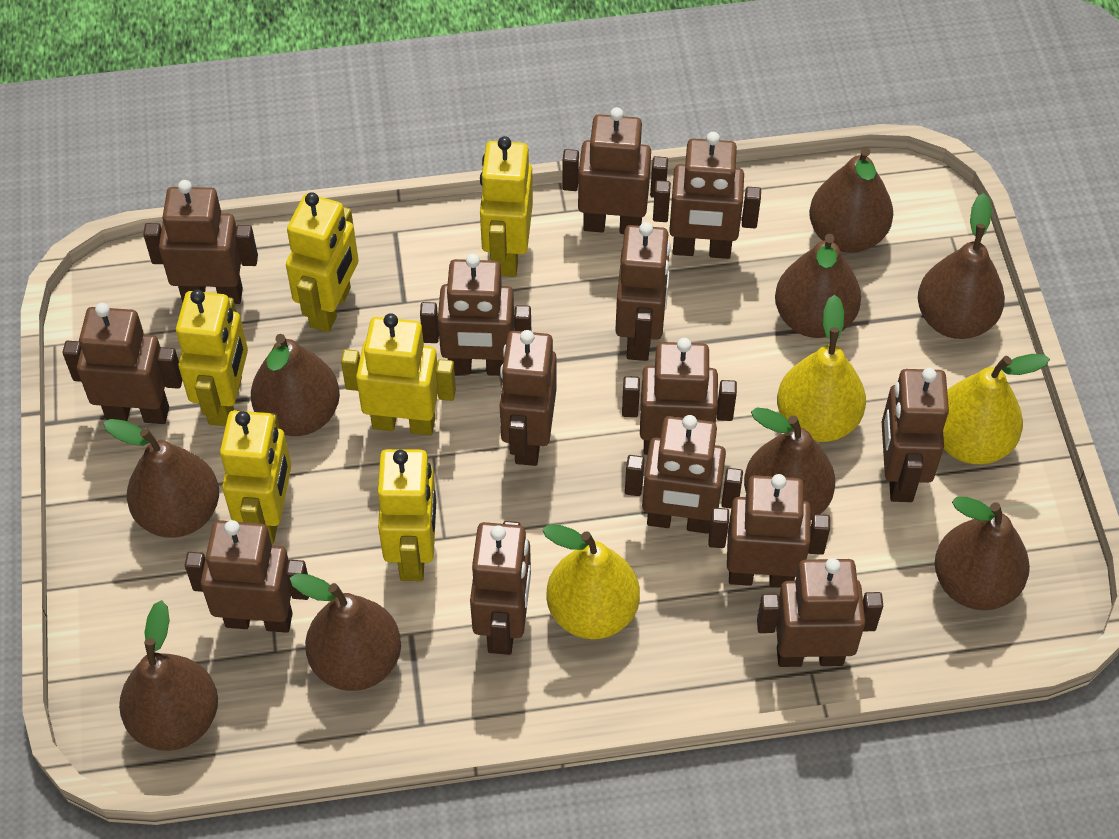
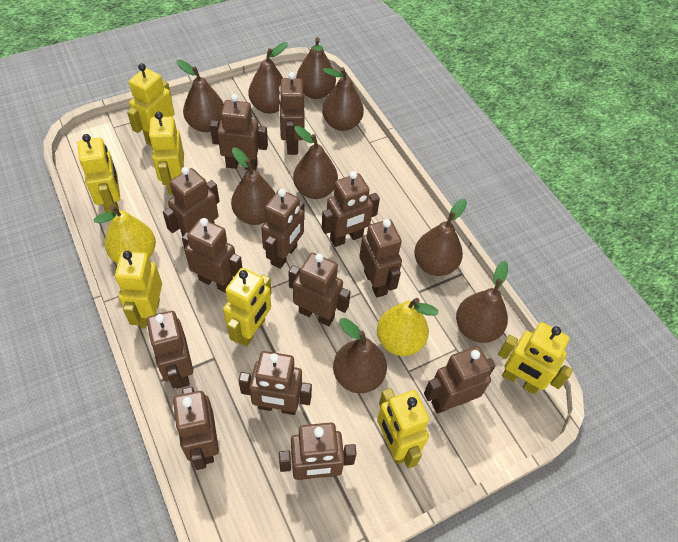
brown robot: [62,303,182,424] [143,180,258,304] [185,520,309,633] [420,254,531,376] [470,521,531,655] [500,330,557,466] [563,107,668,234] [615,222,671,361] [622,338,737,455] [625,415,743,534] [653,132,761,259] [708,474,830,588] [757,558,883,667] [882,368,949,502] = 14 -> [146,311,193,389] [163,167,220,237] [173,387,219,470] [182,218,242,293] [210,94,268,170] [239,351,312,415] [261,189,305,269] [279,72,305,155] [279,423,357,480] [289,253,351,326] [322,171,380,247] [359,219,402,297] [424,346,495,414] = 13
yellow pear: [542,524,640,639] [777,295,866,442] [943,354,1050,464] = 3 -> [94,205,156,264] [377,298,438,356] = 2
yellow robot: [176,290,248,426] [220,410,291,544] [286,192,358,332] [341,313,456,435] [378,449,437,581] [480,136,533,277] = 6 -> [78,134,120,213] [115,251,162,329] [127,63,175,146] [149,112,184,195] [223,268,272,347] [377,388,429,468] [498,322,573,394] = 7

